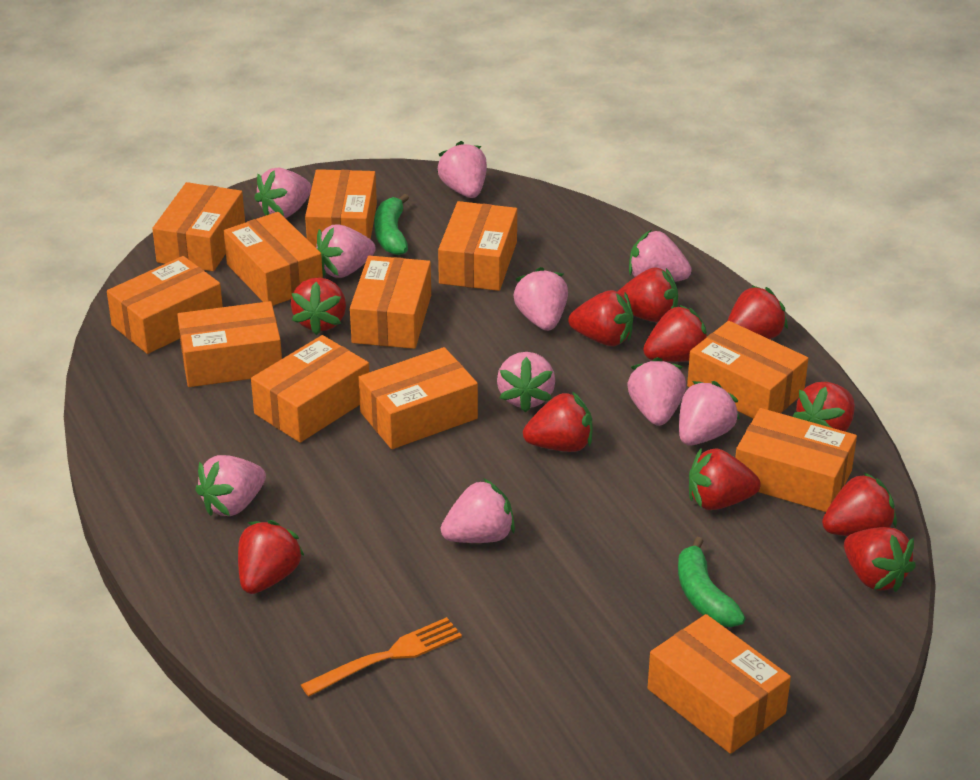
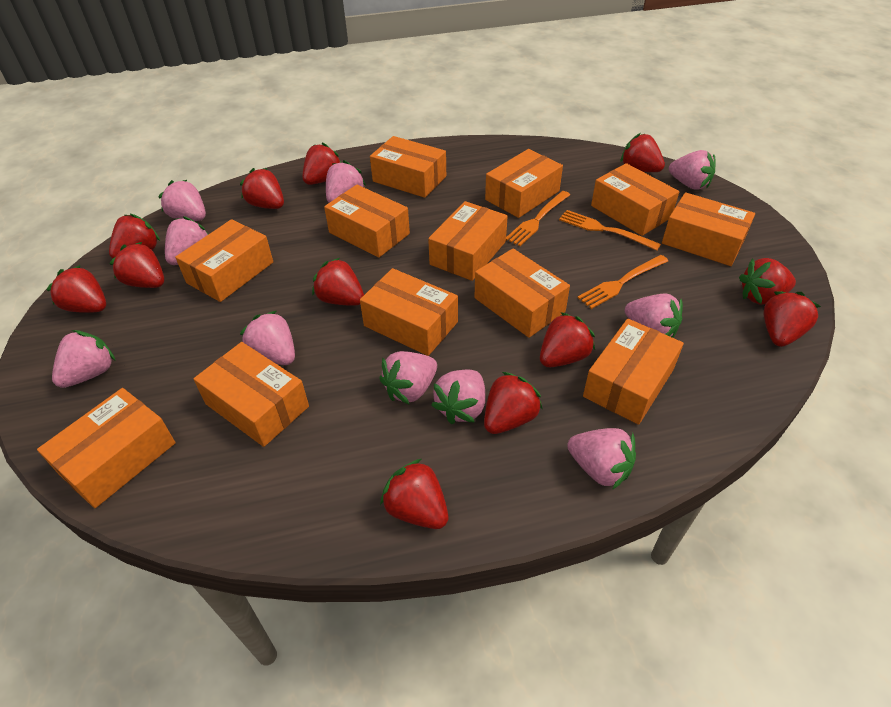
green banana: [374,194,409,255] [678,537,746,627] = 2 -> none = 0
orange fork: [301,617,462,697] = 1 -> [506,191,570,246] [559,210,661,251] [577,255,668,309] = 3
red strawberry: [238,520,304,594] [291,277,346,335] [523,391,593,452] [568,290,633,346] [618,267,678,322] [643,305,707,362] [689,448,761,510] [728,285,788,339] [792,382,855,432] [822,472,897,536] [844,527,916,592] = 11 -> [46,265,106,313] [109,214,160,259] [109,242,164,288] [240,168,284,209] [302,142,341,185] [312,258,364,306] [380,459,448,529] [484,372,542,434] [540,312,595,367] [621,133,665,172] [739,258,796,304] [764,292,821,347] = 12

